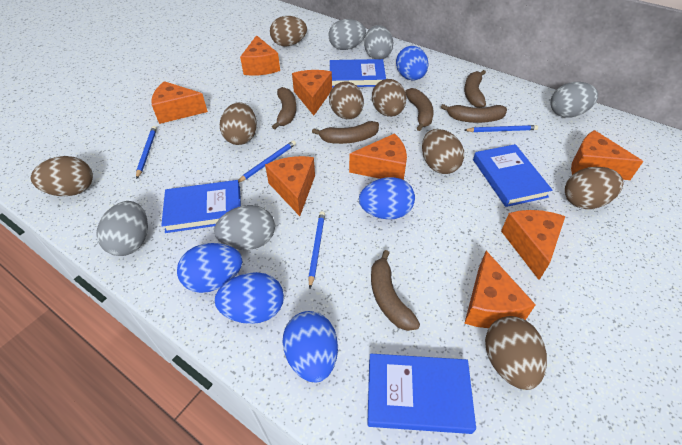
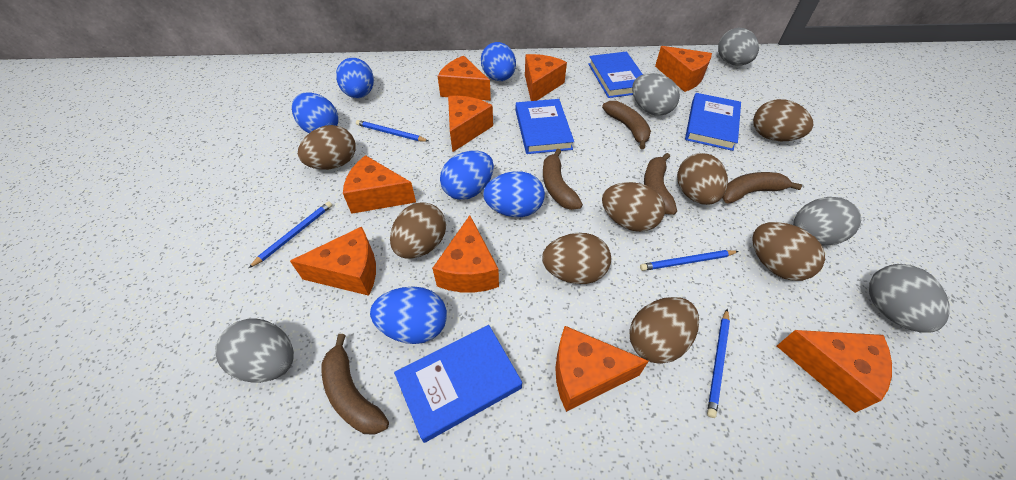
blue egg: [177,243,242,293] [215,272,284,324] [282,311,338,382] [359,177,415,220] [396,46,428,80] = 5 -> [292,92,338,133] [336,58,374,98] [370,287,447,344] [440,151,494,200] [481,42,516,81] [483,171,545,217] = 6
brown banana: [272,87,297,130] [312,121,379,144] [371,250,420,331] [405,88,434,131] [441,104,507,123] [464,70,486,108] = 6 -> [322,334,389,435] [543,149,583,210] [602,101,651,149] [644,153,677,215] [722,172,802,204] = 5
orange cheese: [151,81,208,124] [240,35,280,76] [265,156,315,216] [292,70,332,115] [349,133,407,180] [464,251,536,328] [501,210,565,280] [571,130,644,180] = 8 -> [290,226,376,296] [343,155,416,214] [432,215,499,293] [438,56,491,101] [448,96,493,152] [525,54,567,101] [555,326,649,412] [655,46,712,92] [777,330,892,413] = 9

